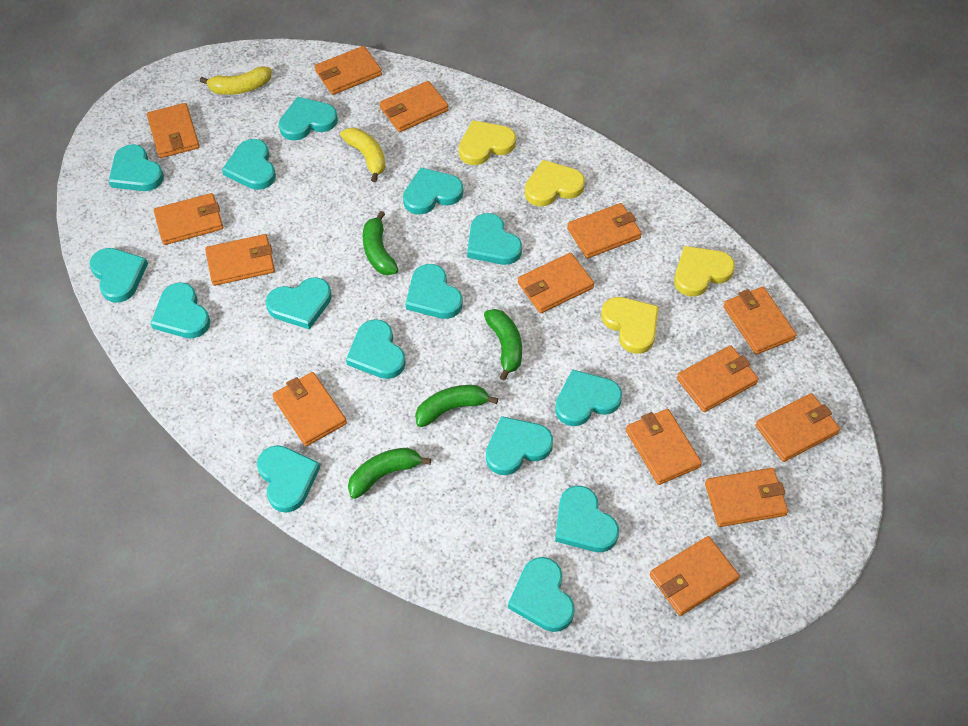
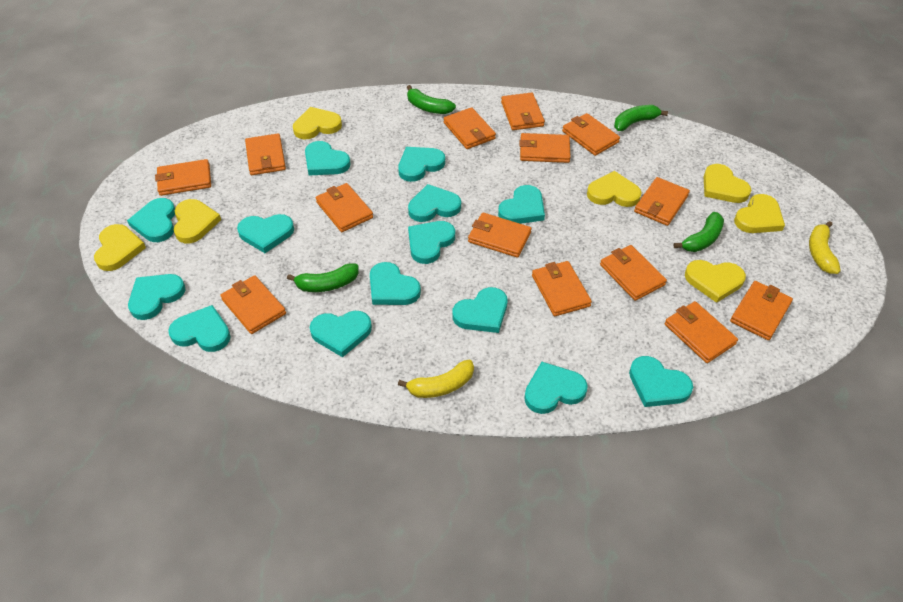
turquoise heart: [89,248,148,303] [109,144,164,191] [150,283,210,338] [222,139,276,190] [257,445,320,513] [266,277,332,330] [279,97,338,141] [346,319,406,379] [403,168,464,215] [406,264,463,319] [467,213,522,265] [486,416,553,475] [508,557,575,632] [555,369,622,426] [555,486,619,552] = 15 -> [127,198,175,242] [128,274,185,320] [168,305,231,352] [237,214,294,253] [305,141,351,175] [310,311,372,357] [370,262,421,305] [398,147,445,182] [408,184,461,222] [408,221,455,264] [453,287,507,333] [498,185,545,224] [524,362,588,414] [629,356,693,407] = 14
yellow heart: [459,120,516,165] [525,160,585,206] [601,297,659,354] [674,246,735,297] = 4 -> [94,224,146,271] [173,199,221,243] [293,107,342,140] [587,171,642,207] [685,260,746,303] [704,164,751,203] [734,194,785,233] = 7

